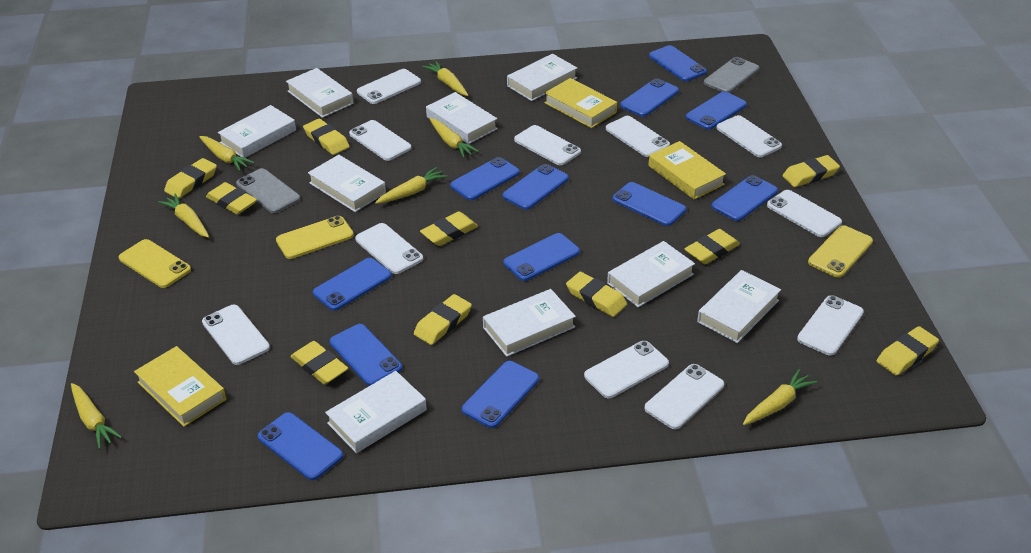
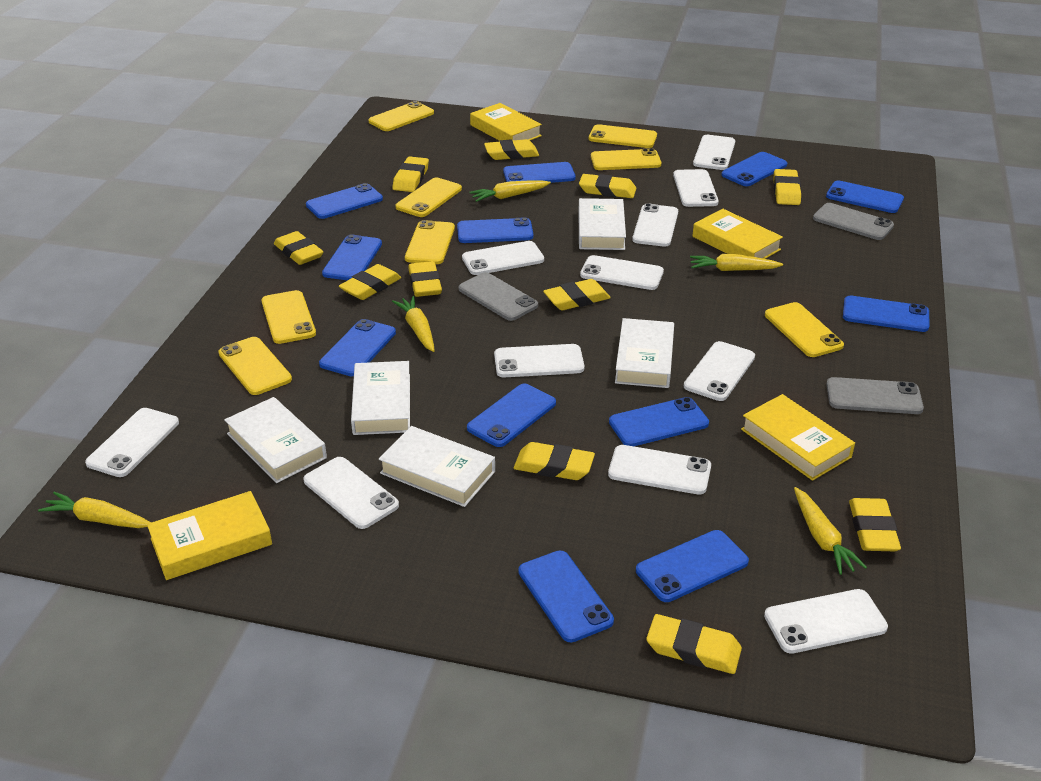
grey phone: [236,168,300,213] [704,57,759,93] = 2 -> [459,272,538,321] [813,203,894,240] [826,377,924,414] = 3
white book: [218,105,296,158] [286,68,353,118] [308,155,386,212] [325,371,427,453] [426,92,498,144] [483,289,576,357] [507,54,577,101] [607,241,695,307] [697,270,781,343] = 9 -> [224,397,327,483] [351,361,410,435] [379,426,495,507] [578,198,626,250] [615,318,674,388] = 5
yellow book: [134,346,226,427] [545,78,617,128] [648,141,726,200] = 3 -> [147,491,272,580] [470,103,542,141] [692,209,783,259] [741,394,855,481] = 4
yellow carrot: [71,383,122,449] [158,194,209,238] [199,136,255,171] [375,167,447,204] [422,61,468,96] [430,118,479,158] [743,369,817,425] = 7 -> [38,492,151,528] [392,296,435,352] [470,180,551,202] [690,254,783,271] [794,487,867,575] = 5
yellow eraser: [164,158,217,199] [206,182,257,215] [291,341,348,384] [303,119,350,155] [414,294,472,345] [420,211,478,246] [566,272,627,317] [684,229,740,264] [782,155,840,187] [877,326,939,376] = 10 -> [274,231,324,265] [339,264,401,300] [392,156,429,192] [408,261,442,297] [484,139,539,160] [514,442,595,480] [543,279,611,310] [579,174,636,198] [646,614,742,674] [773,169,801,205] [849,498,901,551] = 11
yellow phone: [119,239,191,288] [276,216,354,259] [808,225,873,278] = 3 -> [218,337,292,395] [261,290,316,344] [368,101,434,131] [395,177,462,217] [405,220,455,264] [589,124,657,148] [591,148,661,170] [765,302,844,357] = 8

